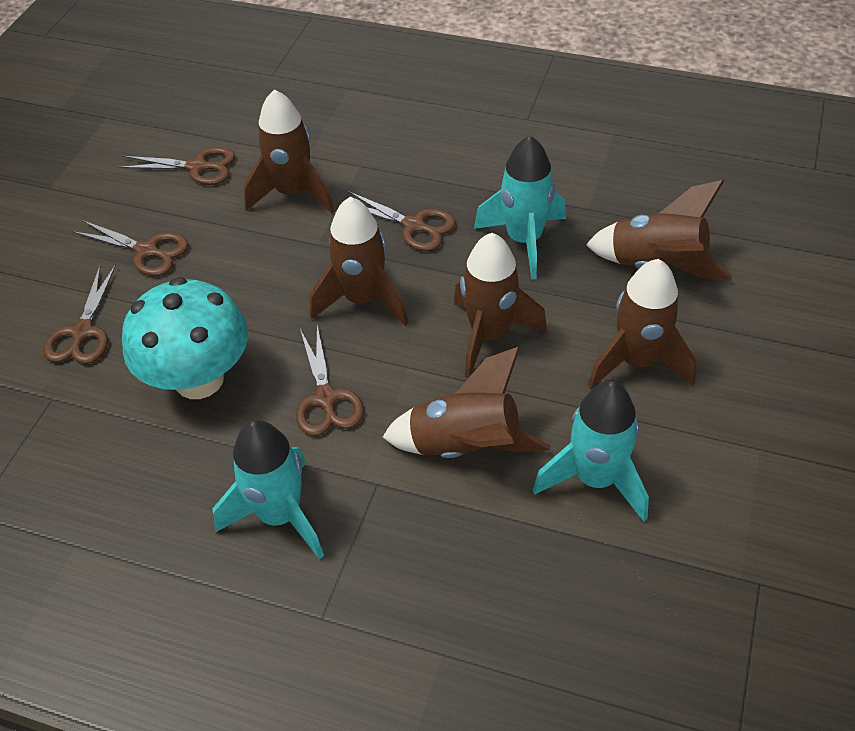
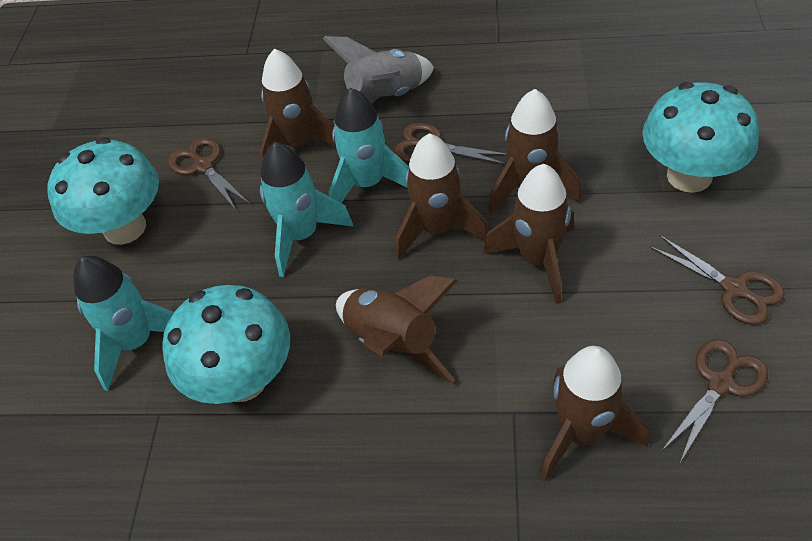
brown scissors: [43,264,116,364] [73,220,189,276] [119,147,235,185] [296,325,364,436] [340,191,456,251] = 5 -> [168,137,250,210] [394,123,507,165] [649,235,785,325] [662,339,768,462] = 4
grey rocket: none = 0 -> [323,36,434,122] = 1
turquoise mushroom: [122,277,248,399] = 1 -> [47,137,159,245] [162,285,290,404] [642,82,759,193] = 3

